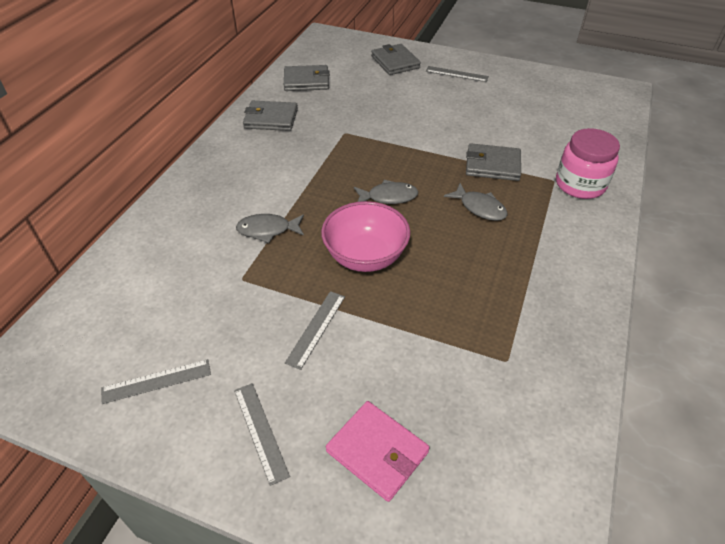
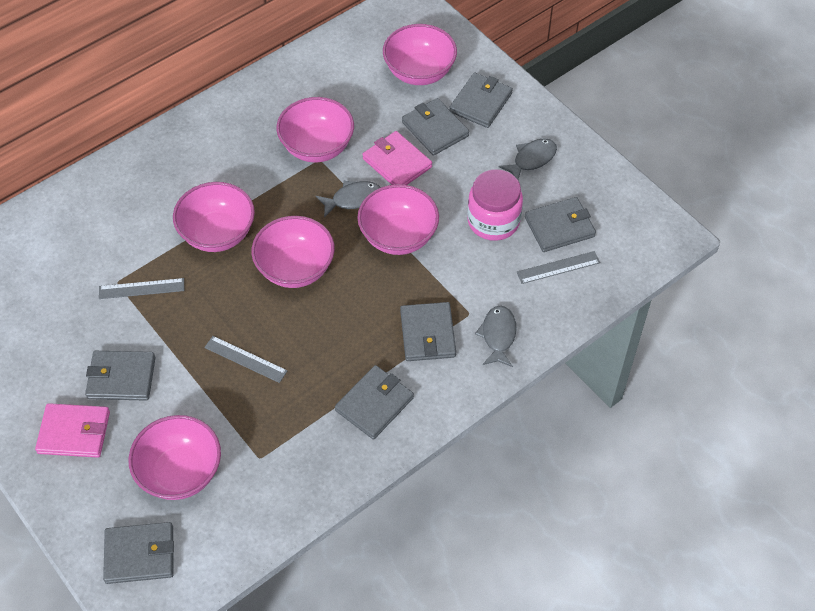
grey ruler: [101,359,211,404] [234,383,290,486] [285,291,345,370] [426,66,489,82] = 4 -> [99,278,184,299] [204,336,288,383] [517,251,600,284] = 3
grey wallet: [243,101,298,131] [284,65,330,91] [371,44,421,75] [466,143,521,181] = 4 -> [85,351,156,401] [103,522,174,584] [335,365,414,440] [400,302,456,361] [402,98,469,156] [450,73,513,128] [525,197,596,252] = 7
pink bowl: [321,201,410,272] = 1 -> [129,415,221,500] [173,182,255,252] [251,216,335,288] [276,97,354,162] [357,184,439,255] [383,24,457,85] = 6
pink wallet: [326,401,430,502] = 1 -> [35,403,110,458] [362,131,432,185] = 2

